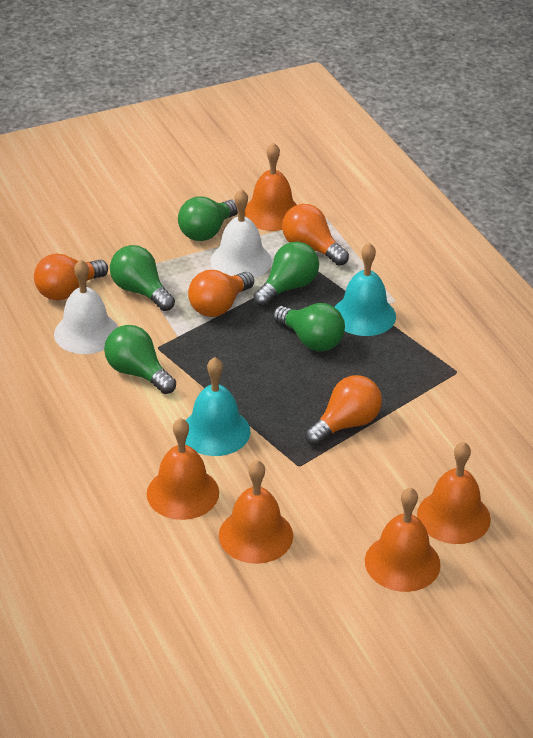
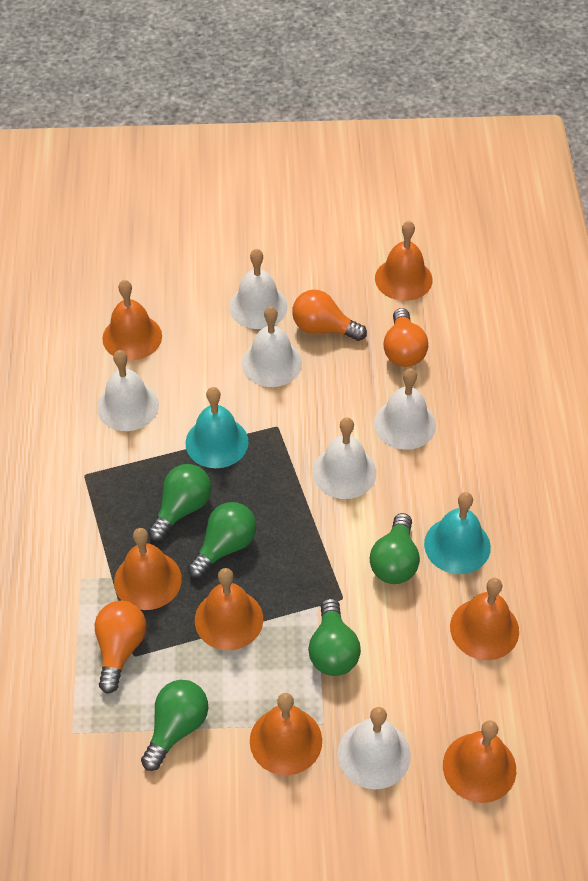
orange bell: [147,418,219,520] [219,460,293,564] [244,142,297,231] [365,487,441,592] [417,442,491,544] = 5 -> [102,280,162,360] [114,528,182,610] [195,568,263,650] [250,693,322,775] [375,221,433,301] [443,721,516,803] [450,578,519,660] = 7
orange light bulb: [34,254,108,300] [188,270,254,317] [282,204,349,266] [305,375,382,446] = 4 -> [95,601,147,694] [292,290,367,341] [383,308,428,367] = 3
white bell: [54,260,118,354] [210,189,272,278] = 2 -> [97,350,159,431] [229,249,288,329] [242,306,302,387] [313,417,376,499] [337,707,411,789] [374,368,436,450] = 6

